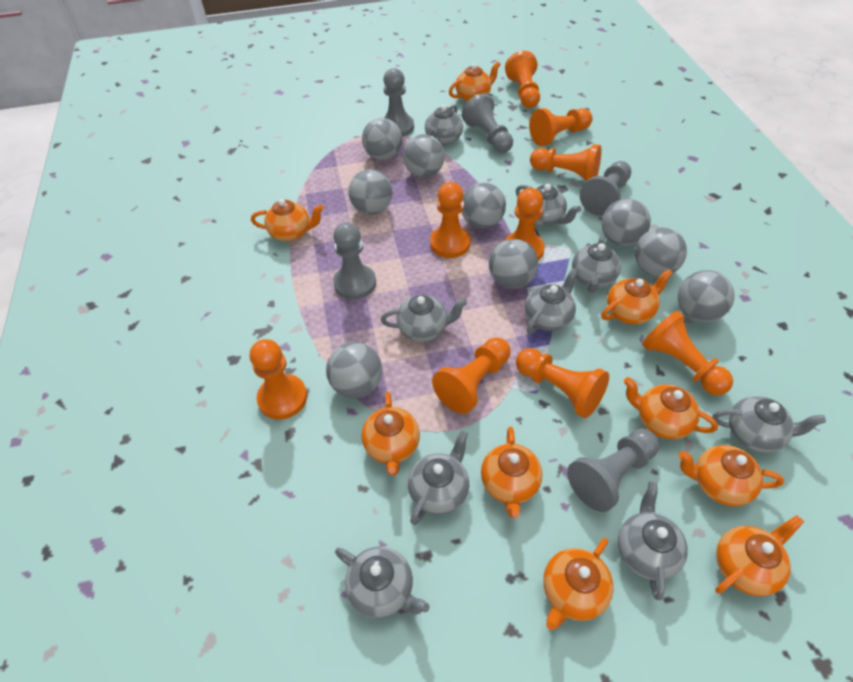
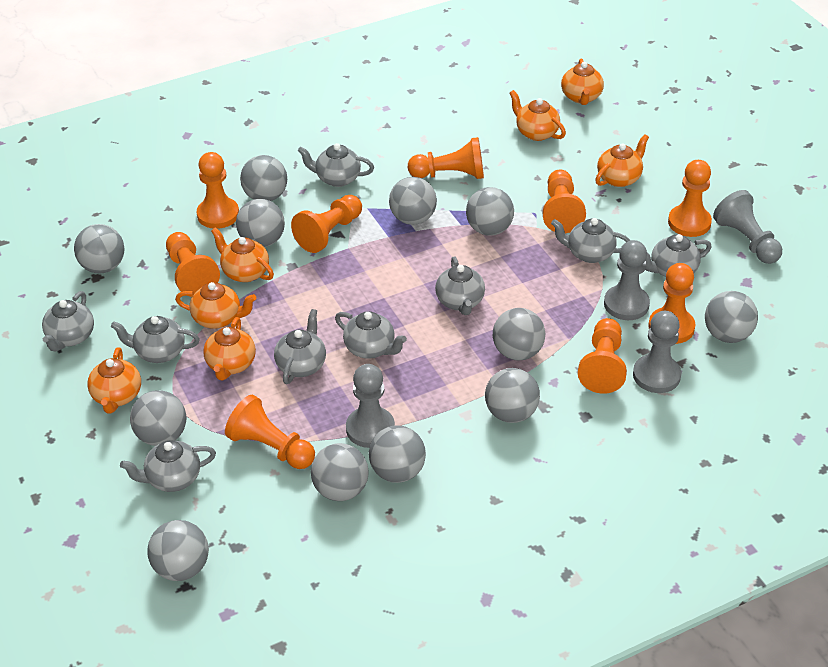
grey ball: [326,342,382,398] [348,169,393,215] [362,118,402,160] [403,134,445,178] [461,182,506,229] [489,239,538,289] [602,198,651,246] [635,227,687,277] [678,270,734,322] = 9 -> [74,224,125,273] [130,390,187,446] [147,520,209,581] [236,199,285,247] [240,155,287,201] [311,443,369,501] [369,425,426,483] [389,177,437,225] [466,187,514,236] [485,368,540,423] [493,308,545,361] [705,291,758,343] = 12
grey pawn: [333,222,376,300] [383,68,414,137] [462,93,513,153] [567,429,659,512] [580,161,631,216] = 5 -> [346,364,395,448] [604,240,650,320] [633,311,681,393] [713,190,782,264] = 4
orange teapot: [251,199,324,241] [362,392,420,476] [449,61,501,101] [481,427,543,518] [543,538,614,630] [601,269,673,324] [624,377,718,439] [678,445,784,506] [715,515,804,596] = 9 -> [87,347,141,413] [175,282,257,329] [203,317,256,380] [211,227,274,282] [510,90,566,141] [561,59,604,105] [595,134,649,187] = 7

